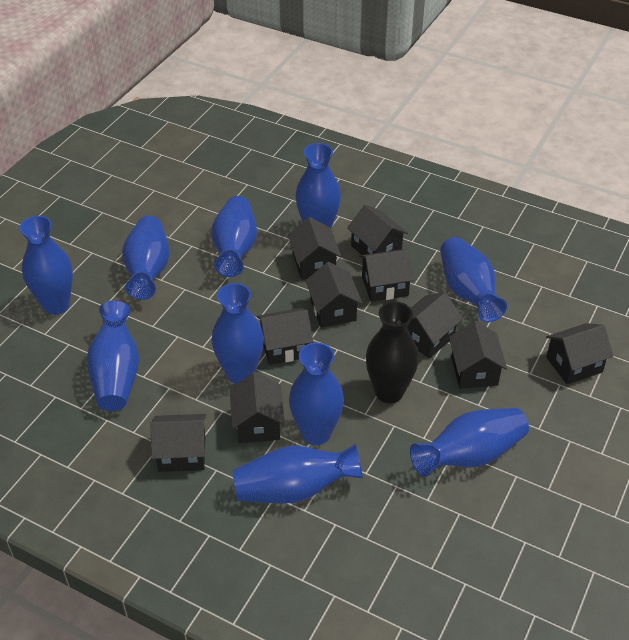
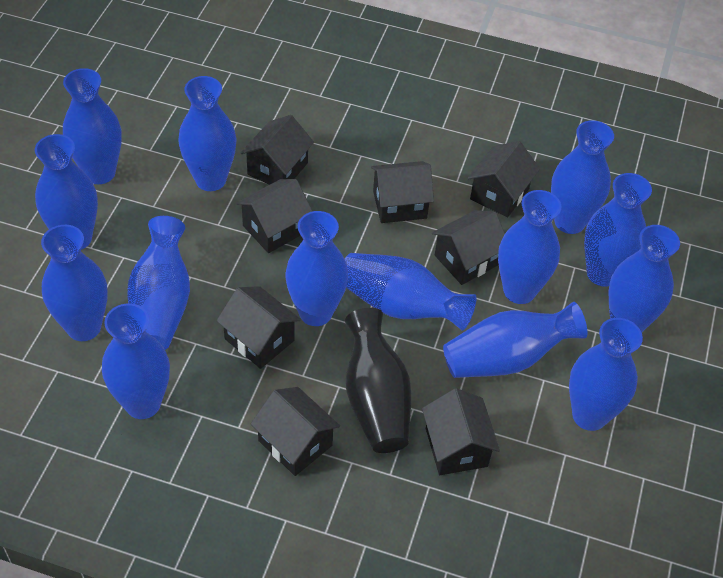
black house: [151,414,206,472] [230,372,285,443] [257,308,313,365] [288,217,341,280] [306,262,362,327] [347,205,408,255] [359,249,414,302] [407,292,463,358] [449,321,507,389] [546,323,614,384] = 10 -> [216,286,301,369] [236,179,312,253] [241,115,314,185] [251,387,340,476] [371,161,434,223] [422,388,500,475] [432,210,505,285] [468,141,540,218] = 8
blue vase: [19,216,73,315] [87,301,139,411] [122,216,169,300] [211,196,257,277] [212,283,264,384] [232,444,363,504] [289,342,344,445] [295,143,341,228] [410,408,529,477] [440,237,507,322] = 10 -> [35,134,98,250] [41,225,107,341] [63,68,122,184] [102,303,170,419] [128,216,190,350] [178,76,237,191] [285,211,348,326] [345,253,476,331] [443,302,587,378] [498,190,561,304] [551,120,614,234] [569,318,643,431] [584,173,652,287] [609,225,680,333] = 14

